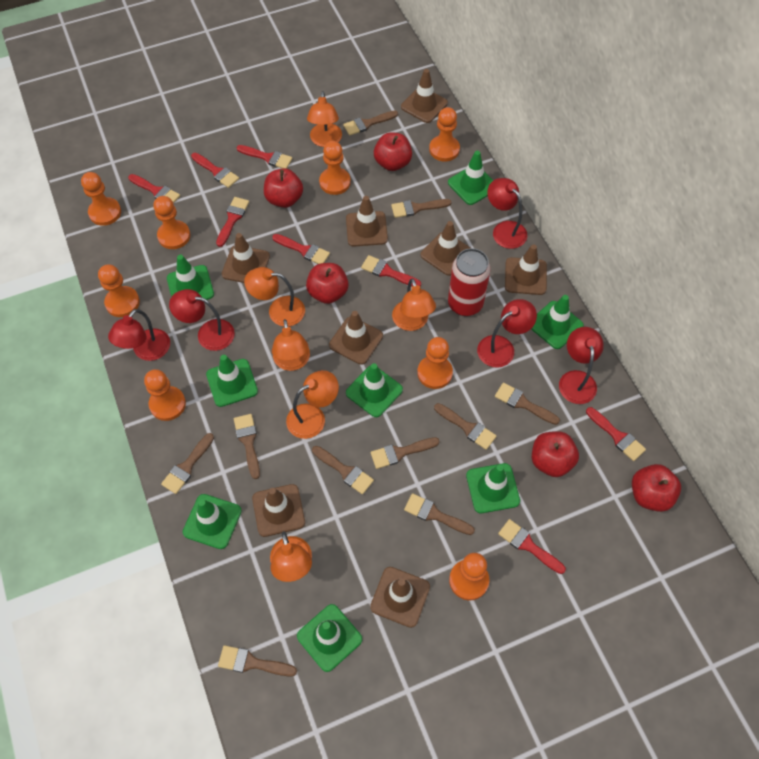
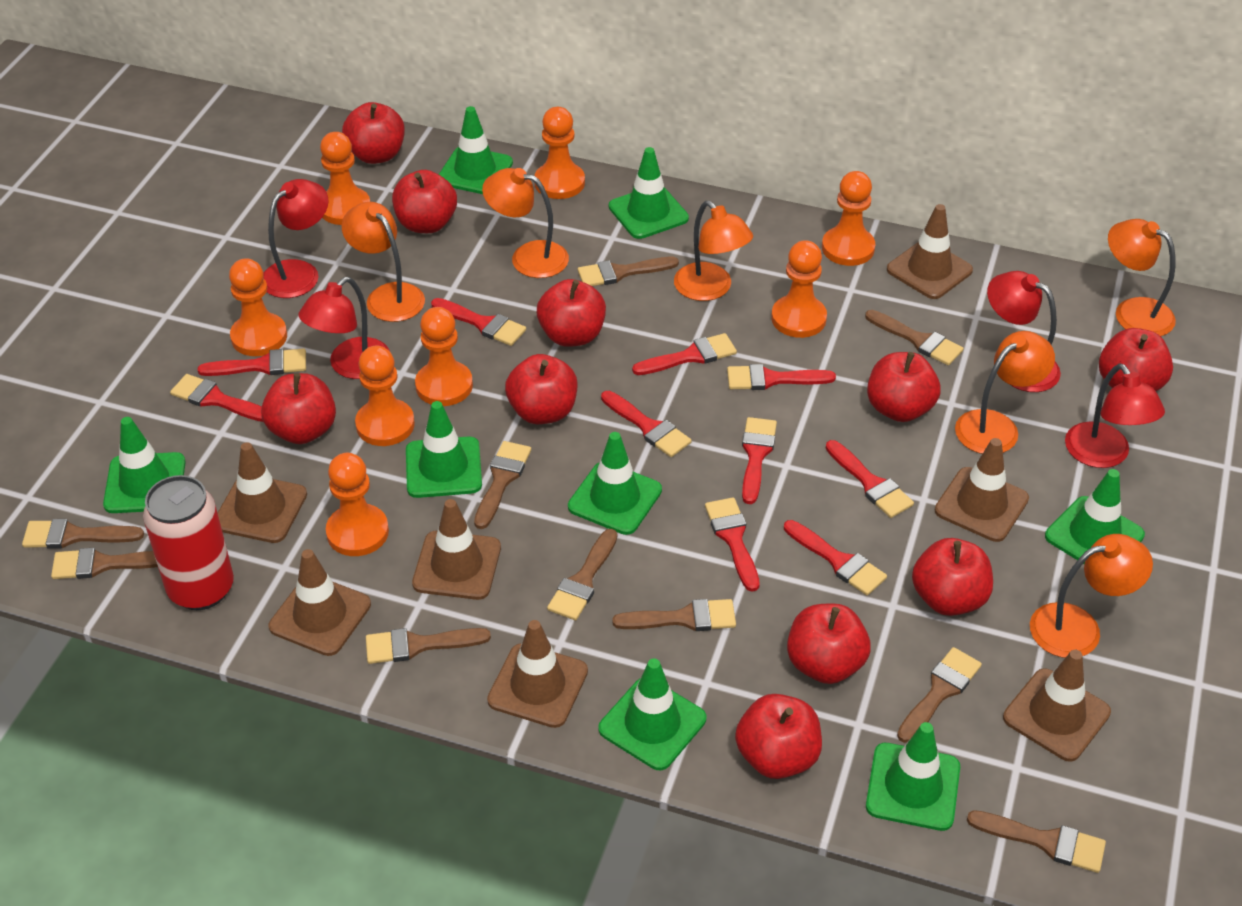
brown traffic cone: [222,233,270,283] [252,484,305,537] [329,311,383,365] [346,196,388,247] [370,567,430,628] [401,69,448,123] [420,221,470,276] [505,244,547,295] = 8 -> [218,442,307,543] [269,549,371,656] [412,499,501,600] [487,620,588,728] [887,204,973,299] [935,438,1029,542] [1003,650,1111,762] = 7
red apple: [264,168,303,208] [306,263,349,304] [374,132,412,171] [532,431,579,477] [632,464,681,512] = 5 -> [261,373,336,444] [342,102,405,164] [392,170,457,233] [505,354,577,424] [537,279,606,347] [735,694,822,779] [787,604,871,684] [867,352,940,422] [912,538,993,616] [1099,328,1173,391] = 10
red brush: [128,174,180,203] [191,153,239,188] [216,197,249,247] [237,145,293,169] [272,234,330,264] [361,255,421,286] [498,519,566,574] [586,407,646,461] = 8 -> [170,374,263,422] [198,348,306,376] [431,298,526,346] [601,391,692,457] [632,333,737,375] [705,497,760,592] [727,364,836,390] [742,417,777,504] [784,520,887,595] [826,440,914,518] = 10
red lamp: [108,309,170,361] [169,289,235,351] [477,299,537,367] [487,178,527,249] [559,327,604,404] = 5 -> [263,179,328,298] [299,277,390,379] [987,271,1061,392] [1065,363,1165,468] = 4

